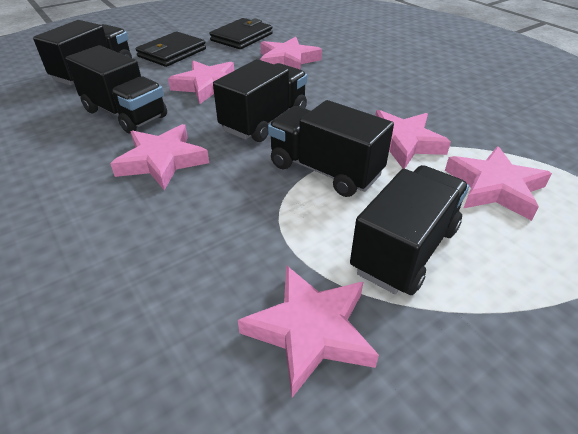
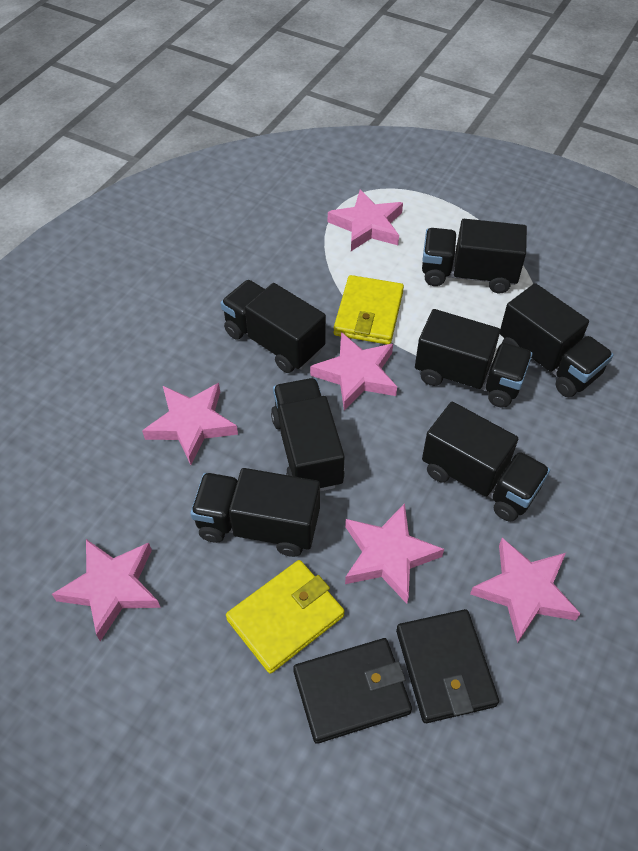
black truck: [33,20,132,85] [65,45,167,134] [213,59,307,142] [268,100,394,197] [350,165,469,295] = 5 -> [190,468,320,557] [221,280,326,373] [271,378,345,491] [415,309,533,408] [422,219,527,293] [422,402,550,522] [500,283,614,397] = 7
yellow wallet: none = 0 -> [226,560,344,674] [333,275,404,344] = 2

